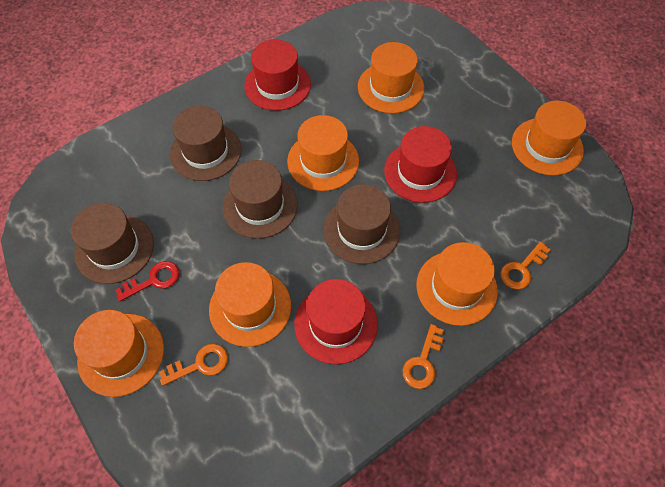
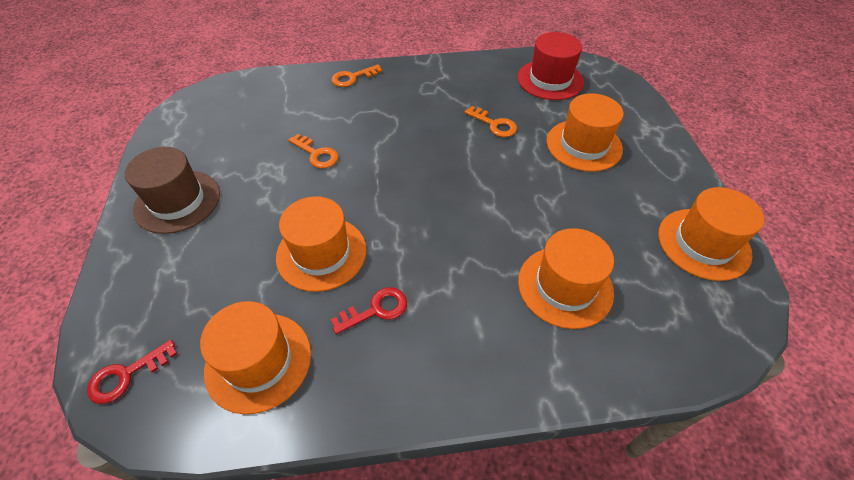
brown hat: [71,203,154,284] [170,106,241,181] [223,160,298,239] [324,184,400,264] = 4 -> [125,147,220,234] = 1
orange hat: [74,310,164,397] [209,262,291,347] [287,115,359,191] [358,42,424,113] [416,242,498,326] [512,101,586,176] = 6 -> [200,301,311,414] [276,196,367,292] [518,228,614,329] [547,93,624,172] [658,187,764,281] = 5
red hat: [244,39,311,111] [294,279,378,365] [384,126,457,203] = 3 -> [518,32,584,100] = 1
red key: [115,261,179,302] = 1 -> [87,340,177,404] [331,287,407,334] = 2

